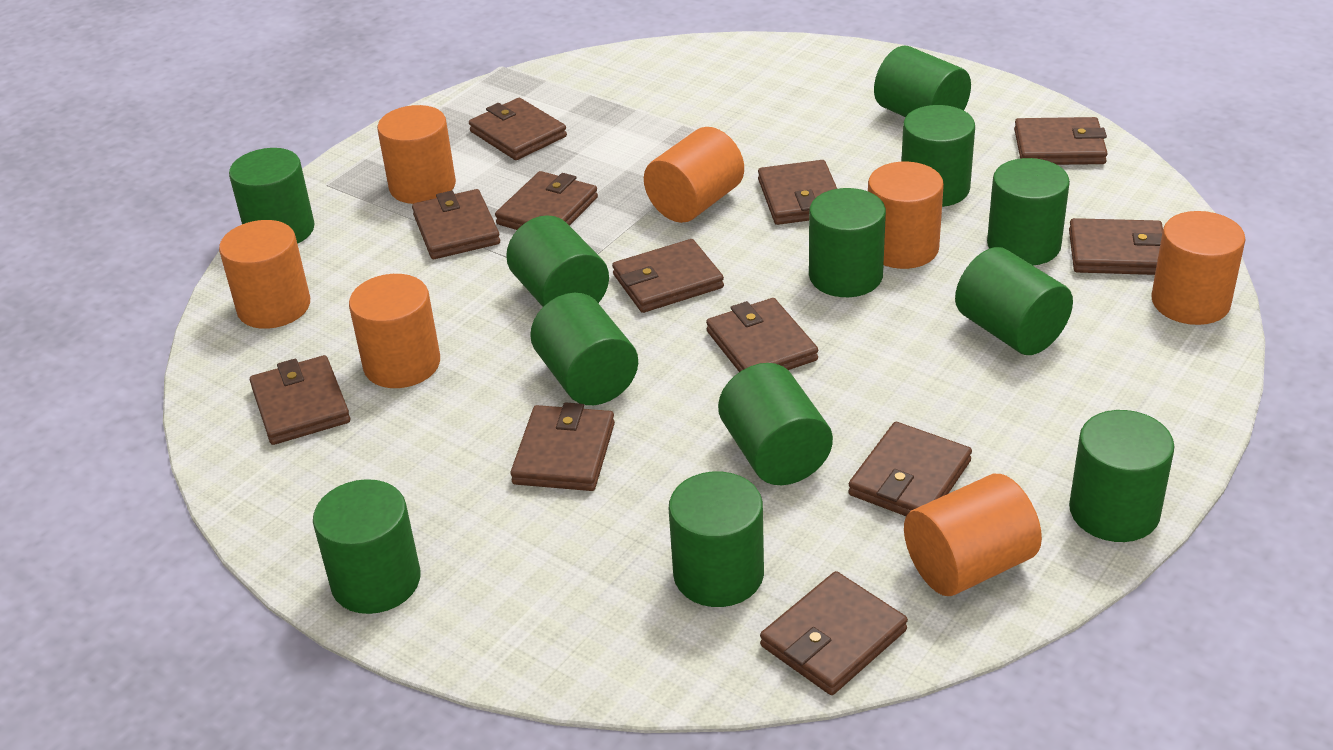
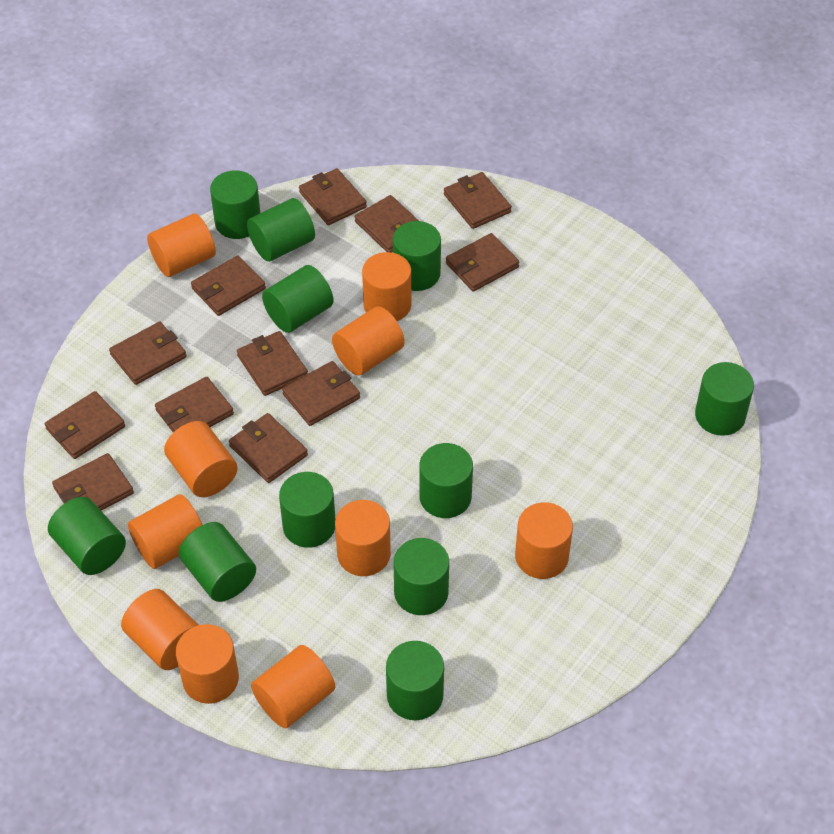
green cylinder: [229,148,315,244] [313,479,421,614] [506,215,609,307] [530,293,638,405] [669,472,764,607] [718,363,833,485] [809,188,886,297] [874,46,971,117] [901,105,975,207] [955,247,1073,355] [987,158,1070,265] [1069,410,1175,542] = 12 -> [48,497,126,575] [178,522,256,602] [210,170,260,239] [247,198,315,262] [262,265,334,333] [279,472,335,548] [386,641,444,720] [393,221,441,291] [394,538,449,615] [419,443,473,518] [695,362,754,436] = 11
orange cylinder: [219,220,310,329] [349,274,440,388] [377,105,456,204] [644,127,744,223] [868,162,944,269] [904,474,1042,596] [1151,211,1246,325] = 7 -> [121,589,198,670] [128,494,203,569] [147,213,216,277] [164,421,238,497] [176,624,239,704] [251,645,335,728] [332,306,405,376] [335,500,391,576] [362,252,411,321] [515,502,573,579] = 10

